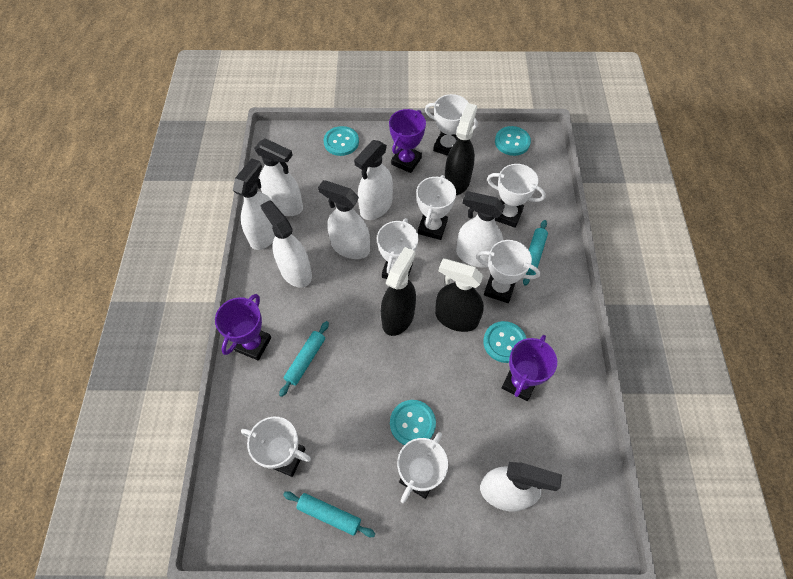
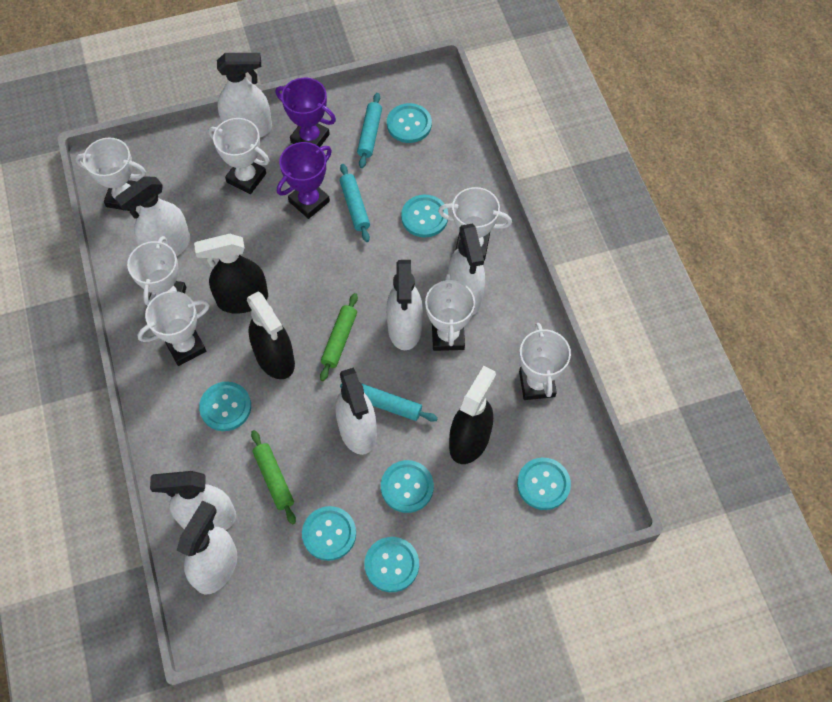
green rolling pin: none = 0 -> [251,430,296,524] [320,293,358,381] = 2
purple trophy: [215,294,271,361] [389,109,426,173] [502,335,557,401] = 3 -> [276,78,336,147] [277,142,332,219] = 2
turquoise button: [324,126,359,156] [390,400,436,445] [483,321,527,363] [495,126,531,156] = 4 -> [199,382,251,431] [302,506,356,561] [364,537,419,592] [381,460,434,513] [387,103,432,143] [401,195,448,237] [517,458,571,510] = 7

